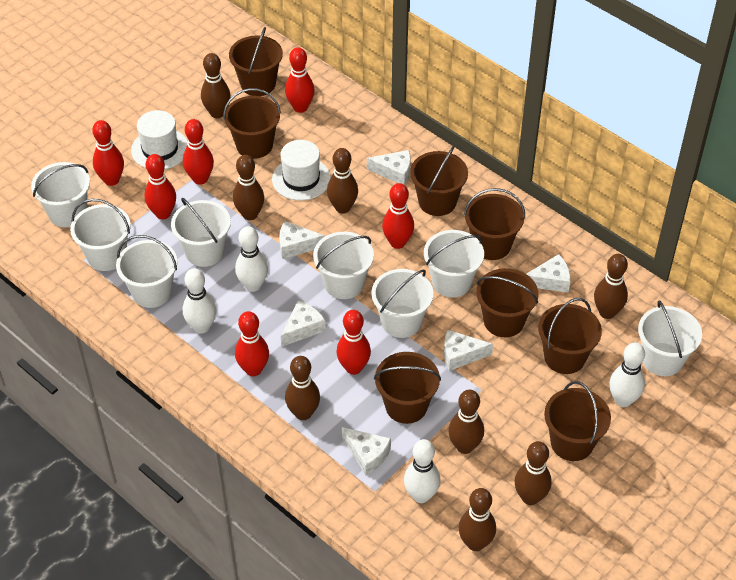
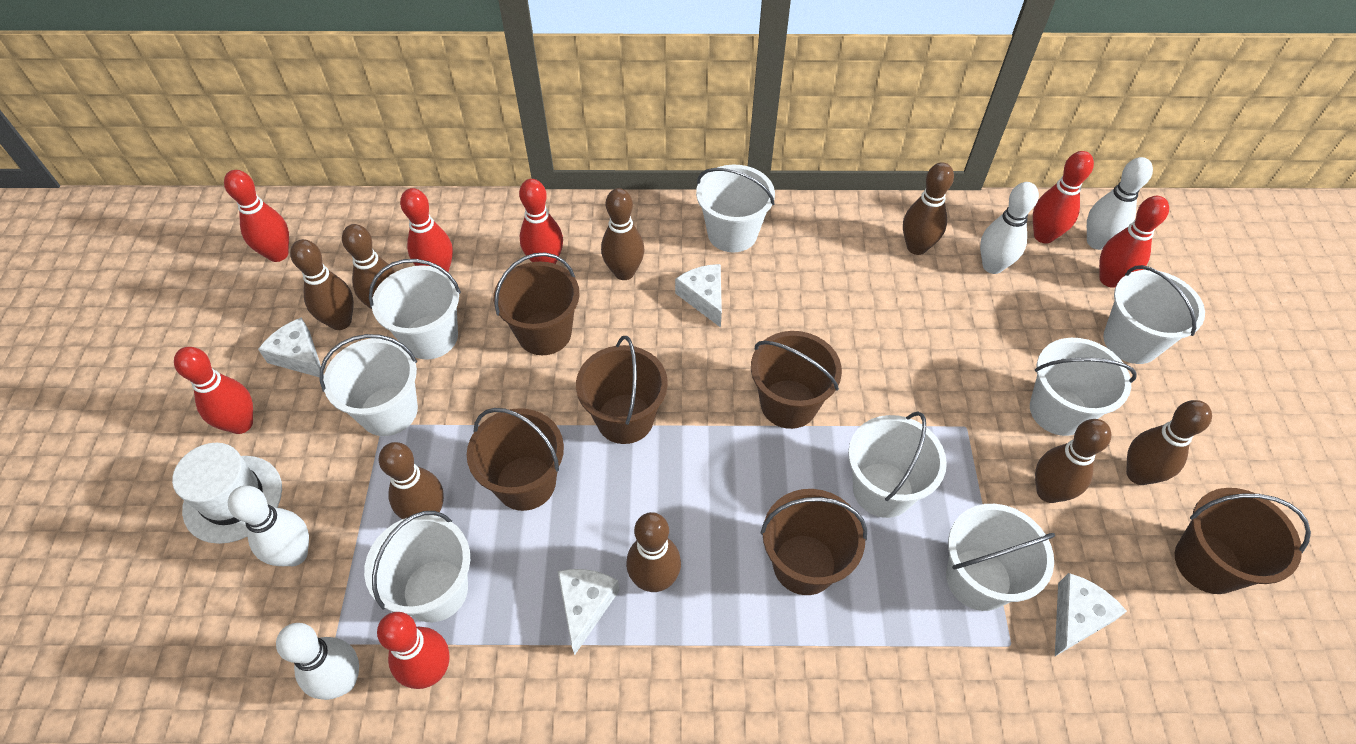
brown bucket: [223,88,281,159] [229,27,283,96] [374,352,441,424] [410,145,468,216] [464,188,525,260] [476,268,538,337] [538,298,602,374] [544,381,611,461] = 8 -> [467,408,564,511] [493,252,580,355] [576,336,668,444] [751,331,842,429] [761,489,867,595] [1175,488,1311,594] = 6
white cheese: [279,221,325,259] [281,300,326,347] [342,427,391,475] [367,150,411,185] [444,330,493,371] [526,254,571,293] = 6 -> [258,317,324,379] [558,569,620,655] [675,264,722,328] [1055,573,1127,656] = 4
white hat: [131,110,188,169] [272,140,331,201] = 2 -> [172,443,282,544] = 1

